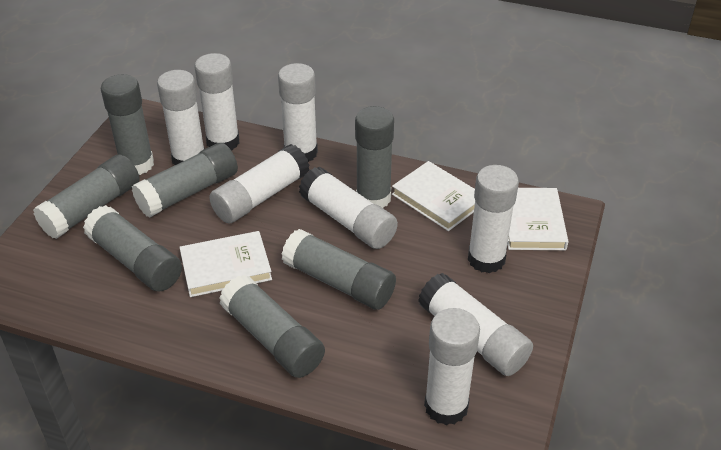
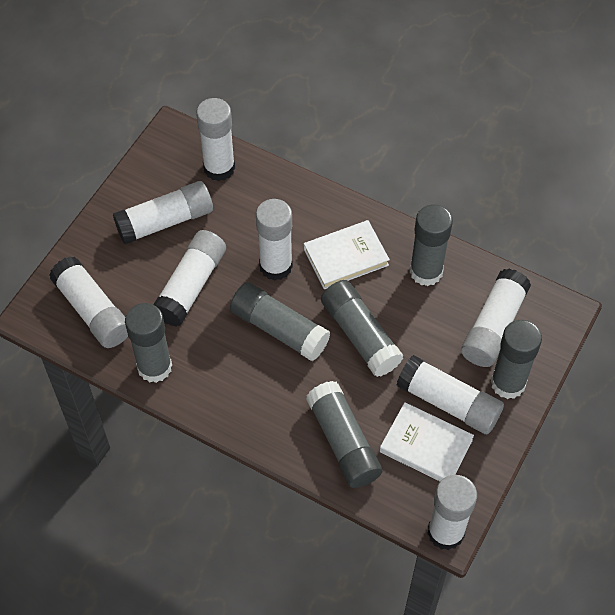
grey glue stick: [33,154,139,239] [83,205,182,292] [101,74,154,175] [132,143,238,218] [219,275,325,378] [282,229,396,310] [355,106,394,208] = 7 -> [125,303,172,383] [230,282,330,361] [306,381,382,488] [321,280,403,377] [410,204,453,286] [491,320,542,399] = 6
white book: [180,231,272,297] [392,161,475,231] [508,188,569,250] = 3 -> [304,220,390,289] [380,402,474,481] = 2

